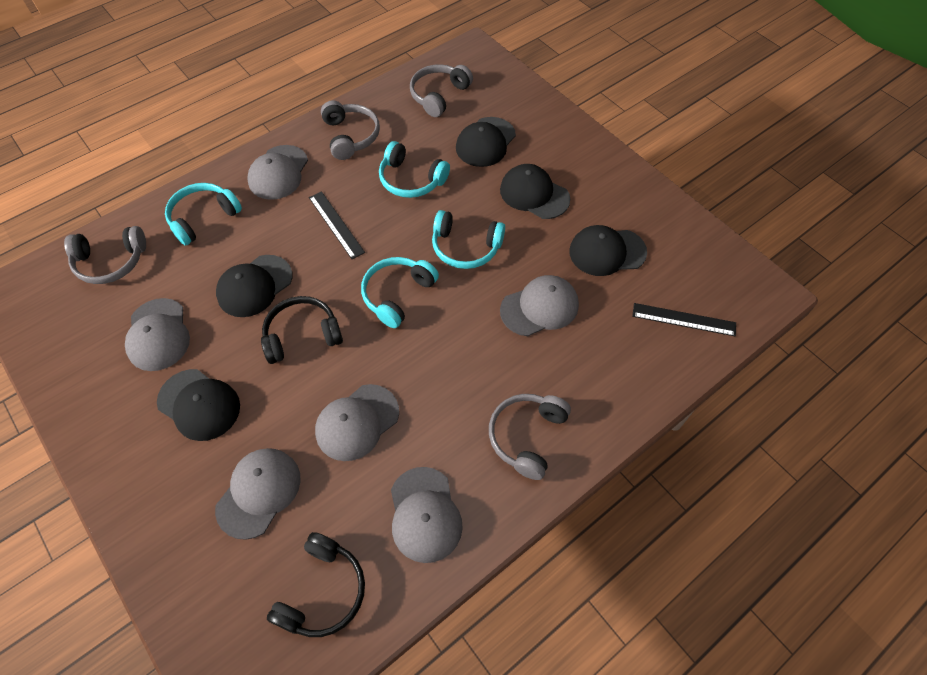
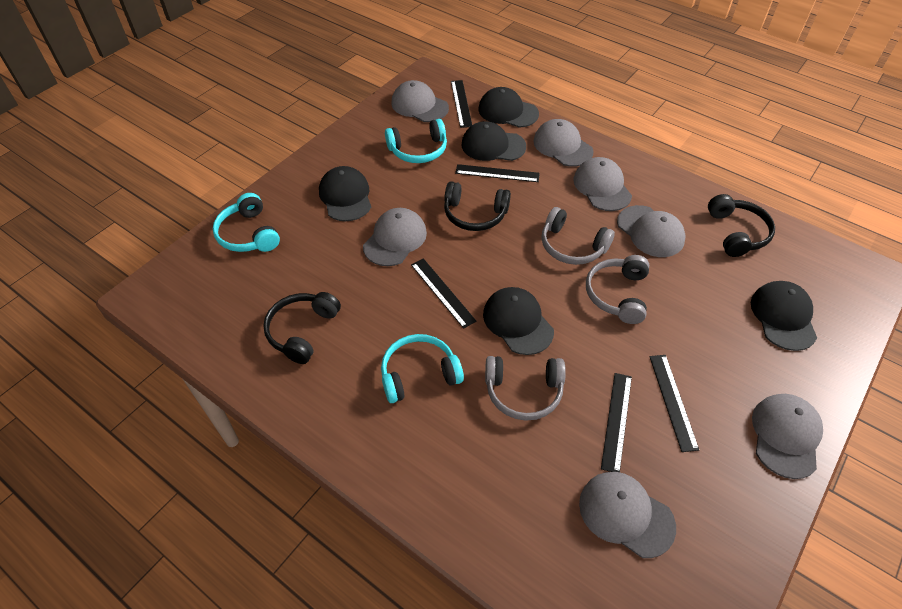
black headphones: [261,296,343,364] [267,532,365,637] = 2 -> [263,292,341,364] [444,181,511,231] [708,194,775,257] = 3
black ruler: [309,191,365,259] [632,303,736,336] = 2 -> [411,258,477,329] [451,80,472,128] [455,164,540,182] [601,373,632,472] [649,355,699,452] = 5
grey cap: [125,298,190,371] [215,448,301,540] [247,145,308,200] [315,384,399,461] [391,467,463,563] [500,275,579,336] = 6 -> [363,208,427,266] [391,80,449,122] [533,119,594,167] [573,157,632,211] [579,472,676,558] [617,205,686,257] [752,394,823,479] = 7
grey headphones: [64,226,146,284] [321,100,380,160] [410,64,473,117] [489,394,571,480] = 4 -> [485,356,566,421] [541,207,615,265] [586,255,649,324] = 3
turquoise headphones: [165,183,242,246] [361,257,439,328] [379,141,450,198] [432,210,505,269] = 4 -> [213,193,280,252] [381,334,464,403] [385,119,447,163] = 3

